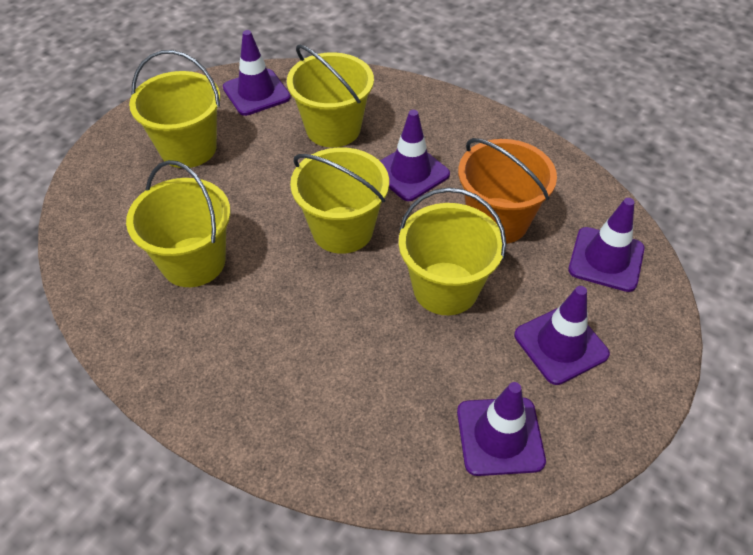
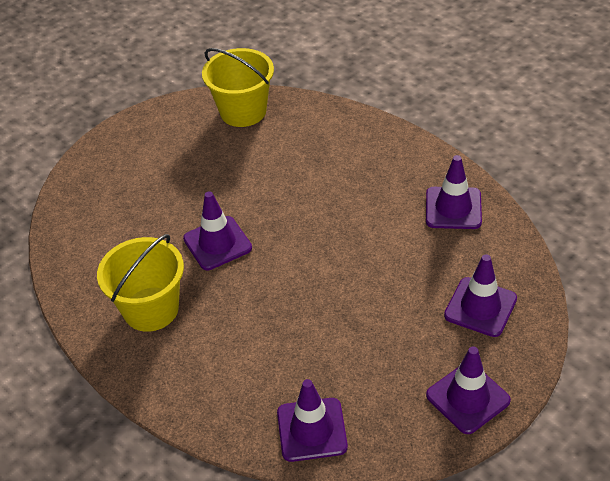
orange bucket: [458,138,557,244] = 1 -> none = 0
yellow bucket: [126,160,231,287] [129,50,220,168] [287,45,374,148] [290,148,389,254] [399,187,507,315] = 5 -> [97,234,184,332] [202,48,274,127] = 2

